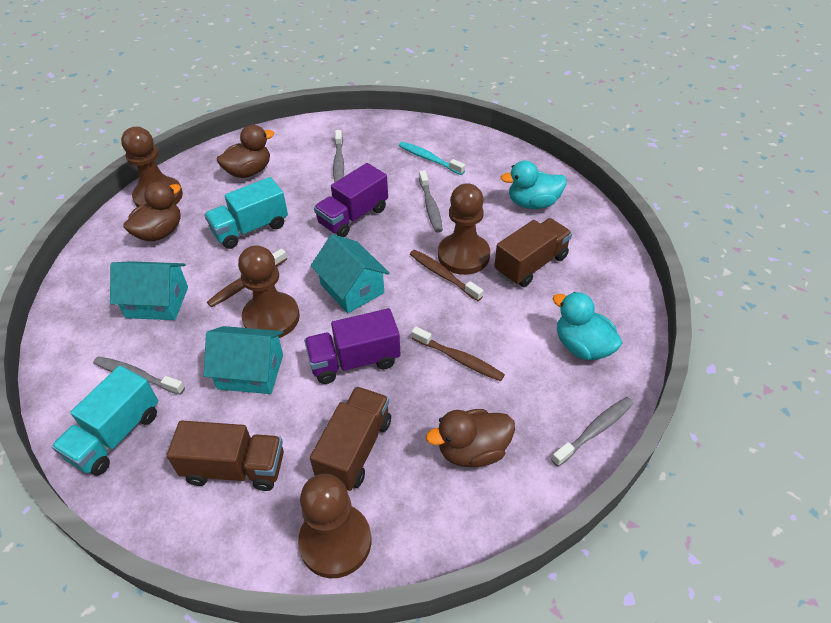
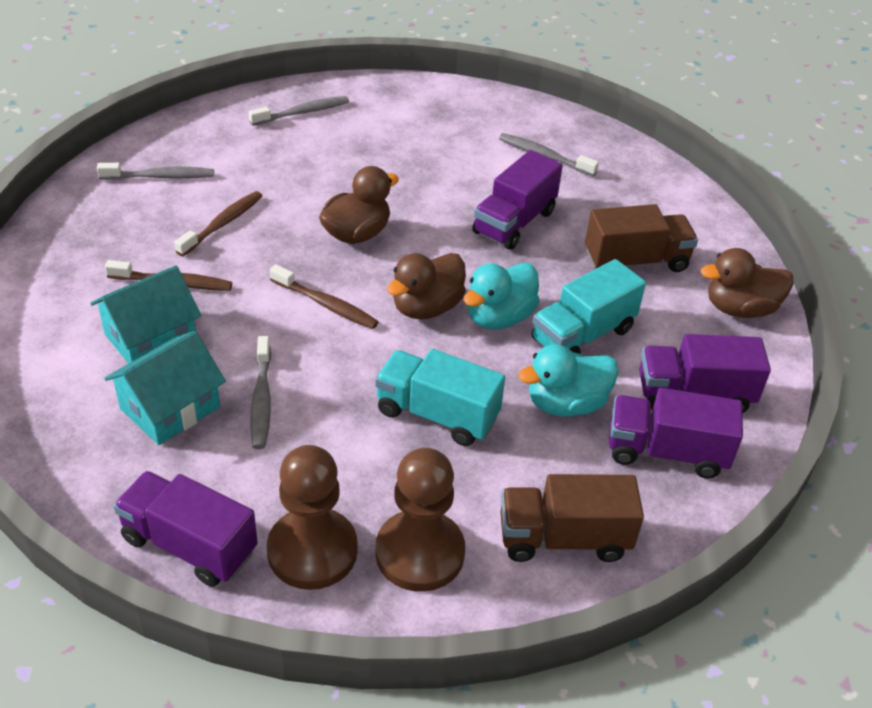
brown pawn: [121,127,183,207] [238,245,300,338] [298,474,371,578] [438,183,490,275] = 4 -> [267,445,358,590] [375,448,465,592] = 2
brown truck: [167,420,284,491] [310,387,391,491] [494,218,572,287] = 3 -> [500,474,644,562] [585,204,698,272] = 2
purple truck: [304,308,401,384] [314,163,388,237] = 2 -> [113,471,258,587] [472,150,563,250] [609,388,743,479] [639,334,771,413] = 4
turquoise house: [110,261,188,320] [204,326,283,394] [311,234,390,313] = 3 -> [90,266,201,364] [104,331,226,445] = 2
turquoise toothbrush: [399,142,465,175] = 1 -> none = 0

